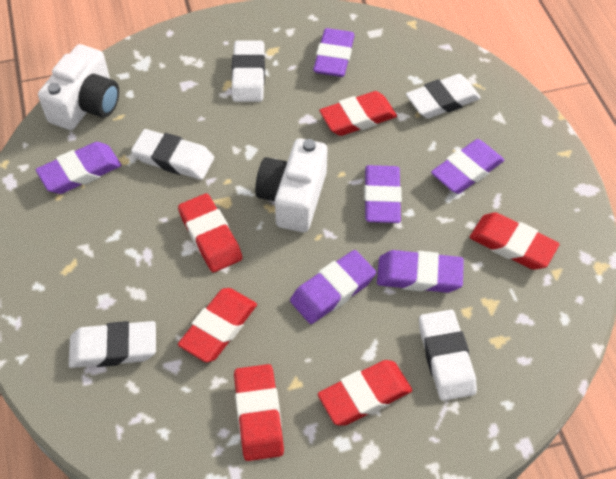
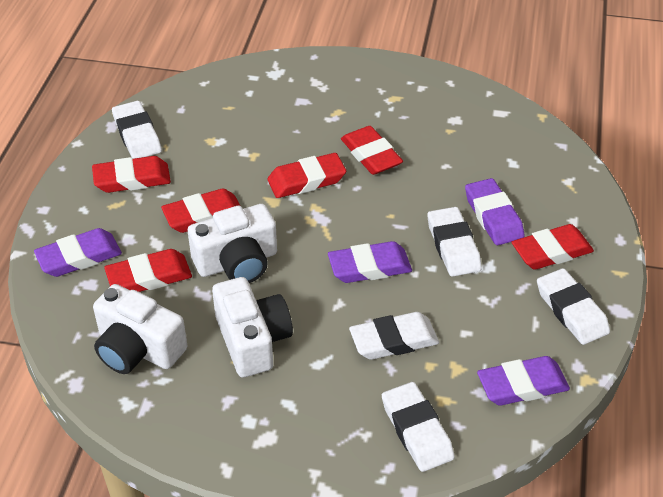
purple eraser: [36,142,121,194] [290,250,376,324] [313,28,355,77] [364,165,402,223] [377,250,464,293] [431,139,504,194] = 6 -> [34,228,122,277] [328,241,412,283] [465,178,525,245] [477,356,570,406] = 4
white camera: [38,44,119,130] [255,138,327,232] = 2 -> [93,284,187,374] [188,204,277,283] [212,277,293,377] = 3

